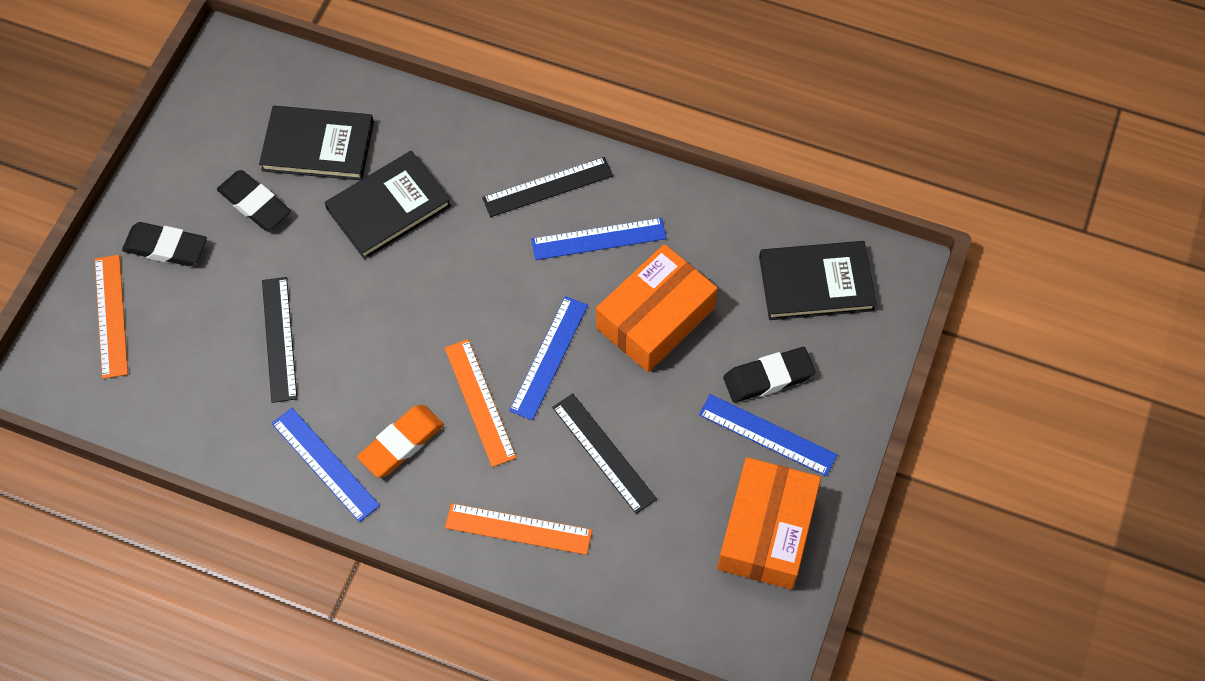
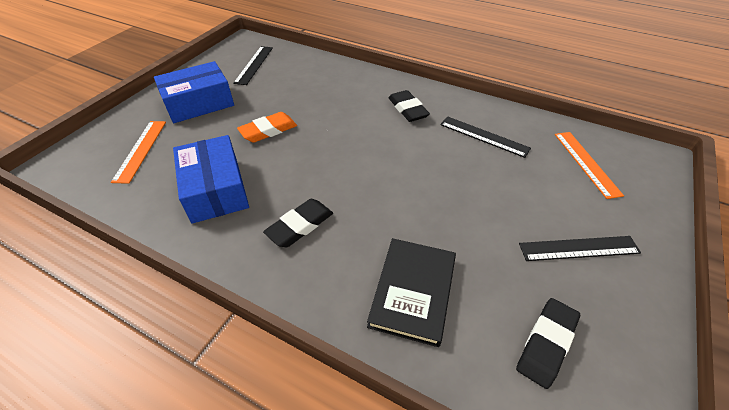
black book: [259,106,374,180] [325,151,451,259] [759,241,877,320] = 3 -> [367,238,456,347] = 1
blue box: none = 0 -> [154,61,234,123] [173,135,249,224] = 2
blue ruler: [272,408,380,522] [509,296,588,420] [531,218,667,260] [699,394,837,476] = 4 -> none = 0
orange box: [596,244,718,372] [717,457,821,590] = 2 -> none = 0
orange ruler: [95,255,128,379] [445,339,516,467] [445,503,592,555] = 3 -> [111,121,166,184] [555,132,624,199] = 2

